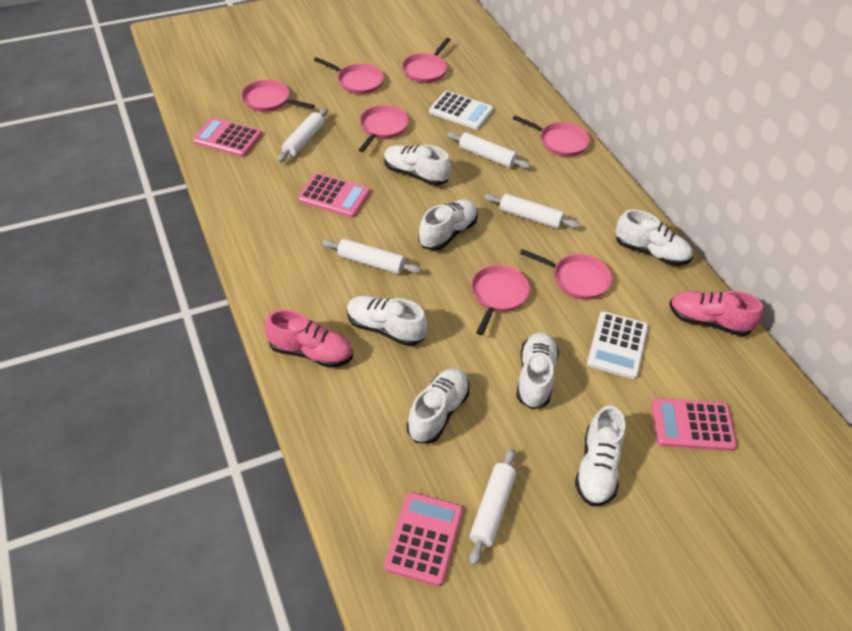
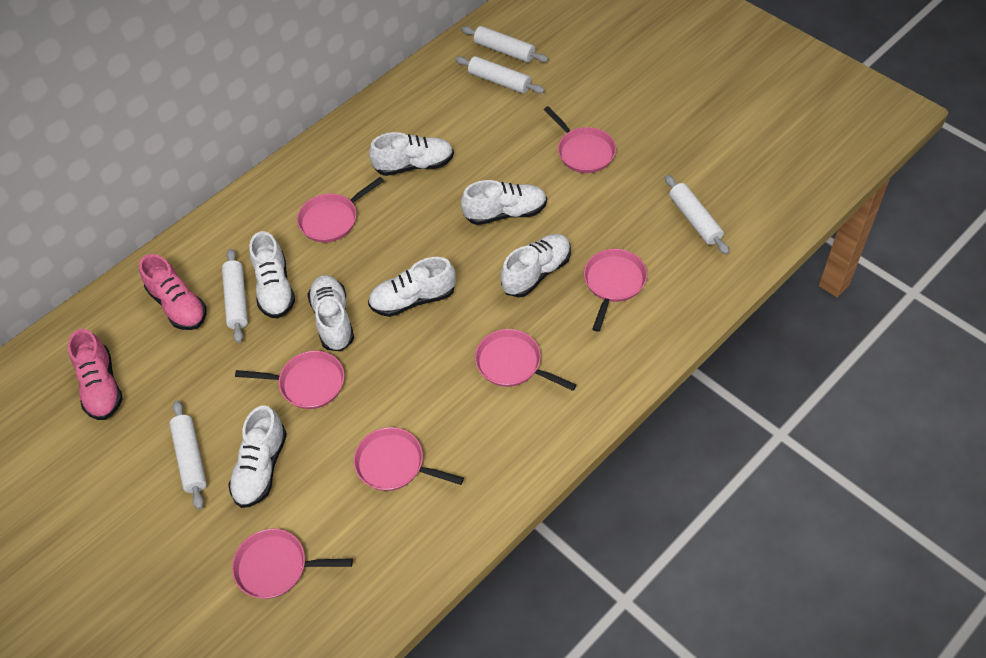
pink calculator: [192,117,262,157] [298,173,370,218] [384,492,463,586] [652,398,737,451] = 4 -> none = 0
white calculator: [429,91,493,130] [587,311,648,379] = 2 -> none = 0

